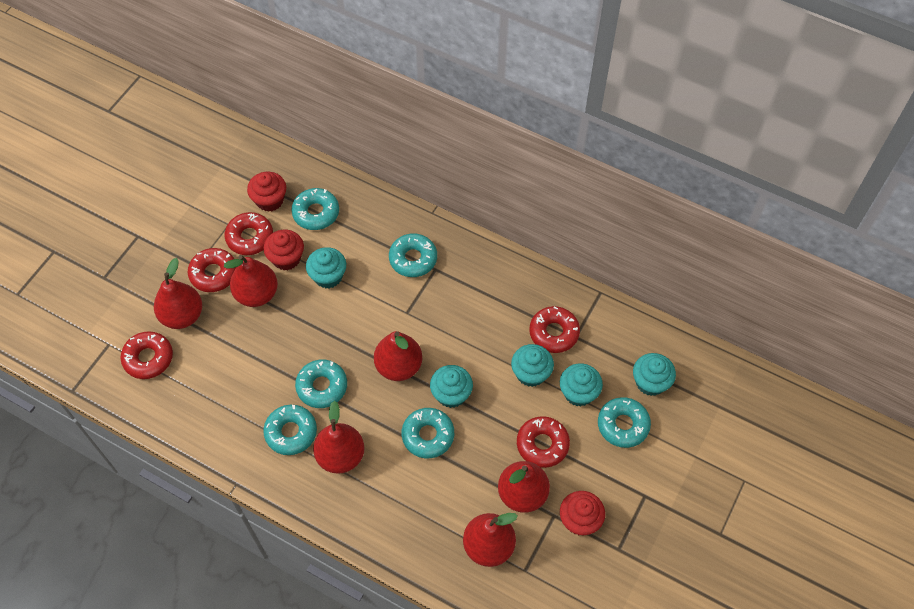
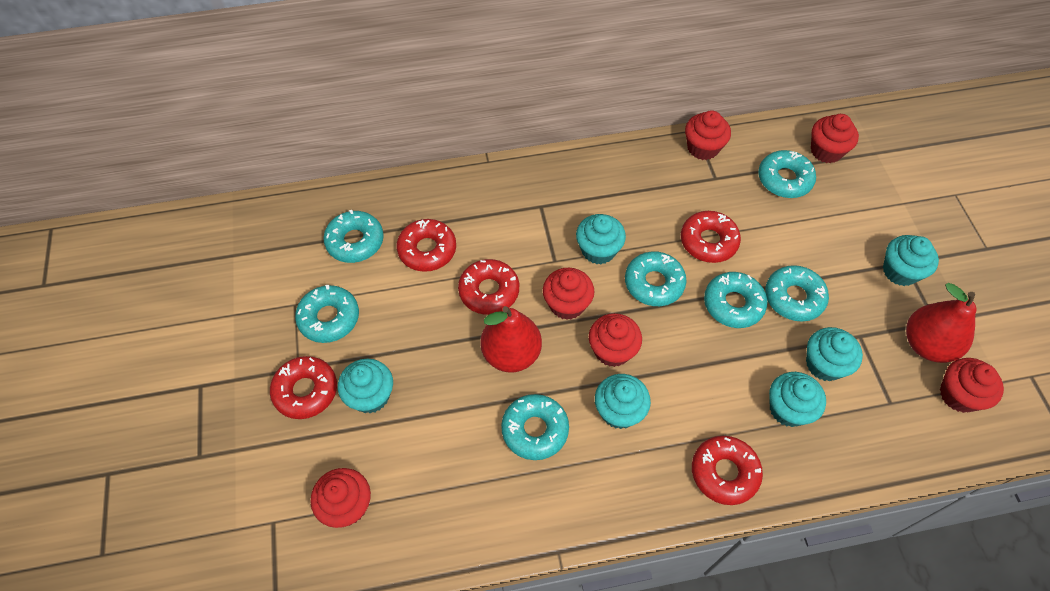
red cupcake: [247,172,286,212] [264,230,304,271] [560,491,605,535] = 3 -> [311,468,371,528] [543,268,594,320] [589,313,642,367] [685,110,731,160] [811,114,859,163] [940,358,1004,413] = 6
red pear: [154,258,202,329] [224,255,278,307] [313,401,365,474] [374,331,422,381] [463,513,518,567] [498,461,550,513] = 6 -> [480,306,542,373] [906,283,976,363] = 2
turquoise cupcake: [306,247,346,289] [430,365,473,408] [511,344,554,387] [560,363,603,406] [633,353,676,396] = 5 -> [338,359,393,413] [576,214,626,264] [595,374,651,429] [769,372,826,427] [806,327,863,381] [883,235,939,286] = 6
turquoise donut: [263,405,317,455] [291,188,339,230] [295,360,347,408] [389,233,437,277] [402,408,454,458] [598,397,651,448] = 6 -> [295,285,359,343] [323,210,384,263] [501,394,569,460] [625,251,687,306] [704,272,767,328] [758,150,816,198] [765,265,829,322] = 7

